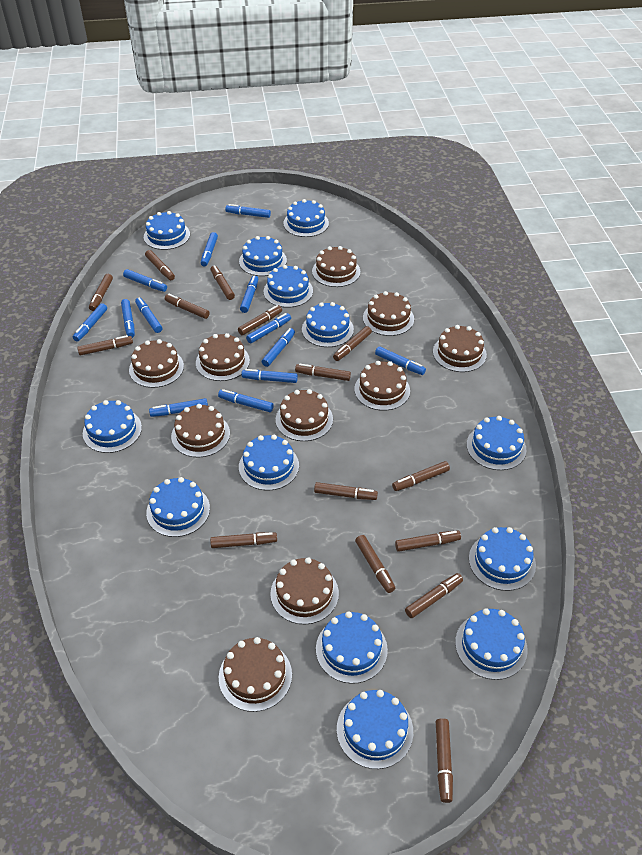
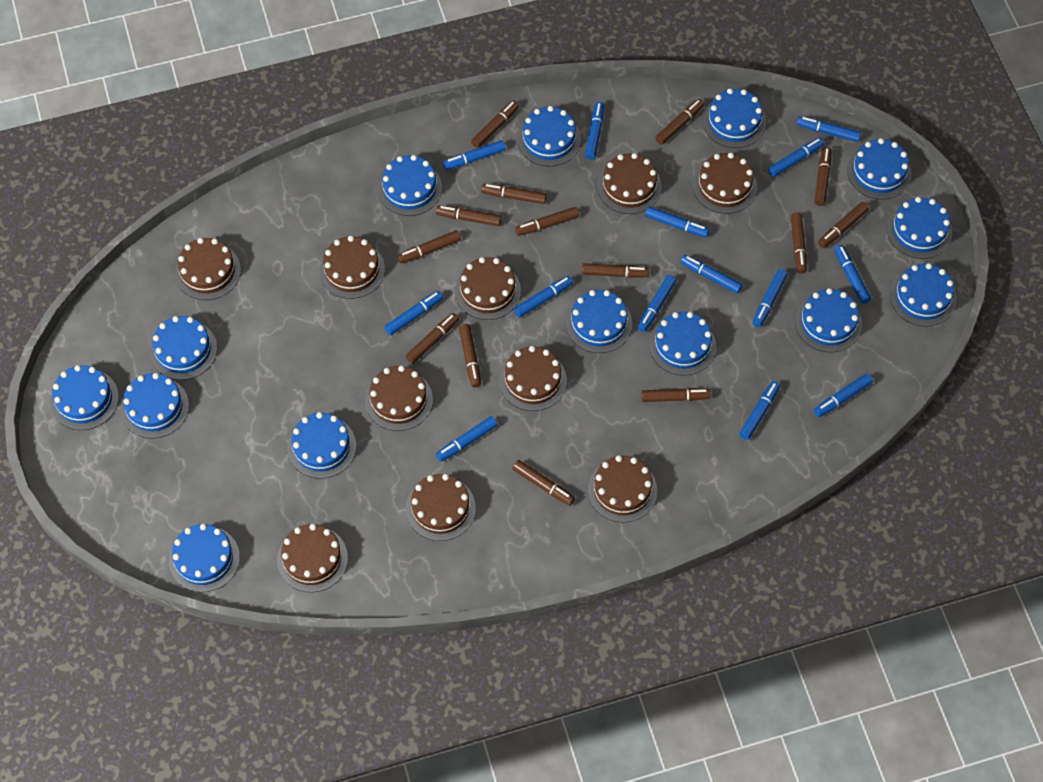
blue cake: [83,400,142,453] [144,211,190,250] [146,477,210,537] [239,236,287,276] [239,435,299,491] [263,265,313,308] [283,199,329,237] [302,302,354,347] [316,611,388,684] [337,690,413,769] [455,608,528,680] [467,416,526,470] [469,527,536,591] = 13 -> [50,365,119,430] [121,373,189,438] [150,316,217,380] [169,524,240,592] [288,412,356,479] [378,155,442,216] [517,106,581,166] [566,290,632,353] [649,312,716,376] [703,88,766,148] [795,288,862,352] [847,138,911,200] [887,197,952,259] [890,263,956,327] = 14
blue marker: [73,303,107,341] [121,299,135,338] [123,269,167,292] [135,297,162,333] [149,398,208,417] [201,232,218,266] [218,389,274,412] [225,204,271,218] [240,275,258,313] [241,369,298,383] [246,313,291,343] [262,328,295,367] [375,346,426,375] = 13 -> [385,291,443,335] [436,416,497,462] [443,140,506,170] [514,276,573,318] [585,102,604,159] [637,275,676,332] [645,206,709,237] [681,255,743,294] [739,381,780,440] [753,269,787,327] [768,137,824,177] [797,116,861,142] [814,373,873,417] [834,245,871,304] = 14
brown marker: [77,335,133,356] [89,274,113,311] [145,250,175,280] [165,294,210,319] [210,265,235,300] [210,532,277,548] [238,305,282,335] [295,364,351,381] [314,482,378,500] [333,326,372,361] [355,535,395,593] [392,461,450,491] [395,531,461,552] [405,573,463,618] [436,718,453,803] = 15 -> [397,230,461,264] [406,313,459,364] [436,205,502,226] [459,324,481,388] [471,100,519,148] [481,184,547,204] [512,460,575,506] [515,207,579,236] [582,263,649,278] [641,388,711,402] [655,99,704,145] [791,212,807,274] [814,147,831,206] [818,202,869,248] = 14

